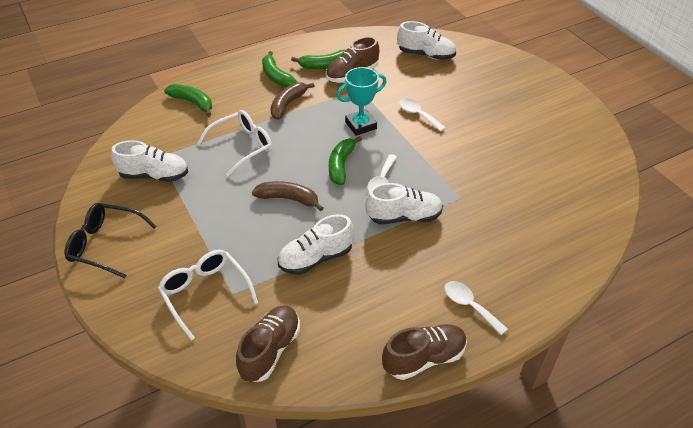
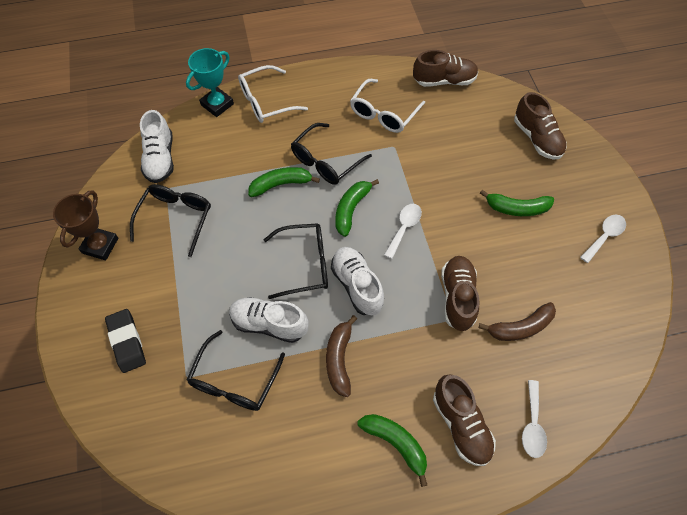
black eraser: none = 0 -> [105,309,146,373] = 1
black glasses: [65,203,156,278] = 1 -> [130,184,211,257] [187,330,285,411] [263,223,328,299] [291,123,372,185] = 4
brown shoe: [236,305,300,382] [326,37,379,83] [382,324,467,380] = 3 -> [413,50,479,87] [433,374,496,466] [441,256,479,331] [514,92,567,159] = 4
brown trophy: none = 0 -> [53,190,118,260] = 1
white shoe: [111,140,188,182] [278,214,354,275] [365,183,443,224] [397,21,456,60] = 4 -> [140,110,174,183] [229,297,309,343] [331,247,384,315] = 3

